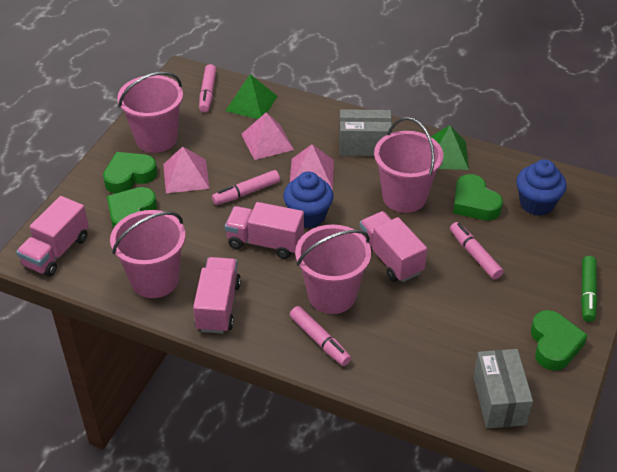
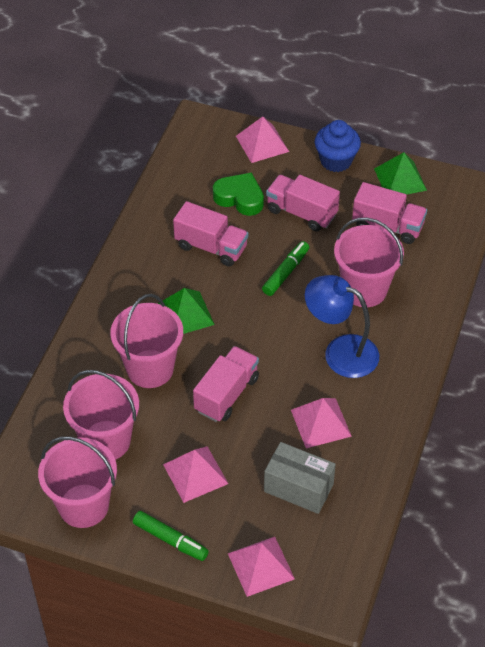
blue cupcake: [283,171,334,228] [516,159,567,216] = 2 -> [315,120,361,172] = 1
blue lamp: none = 0 -> [305,275,379,378] = 1
green heart: [103,152,157,194] [107,187,157,229] [453,174,503,221] [531,310,588,371] = 4 -> [213,173,264,216] = 1
green marker: [581,256,598,322] = 1 -> [133,511,209,561] [262,241,309,296] = 2
grey box: [339,109,392,156] [473,349,533,429] = 2 -> [264,442,336,514] = 1
pink marker: [199,64,216,113] [212,170,280,205] [290,306,351,366] [450,222,503,280] = 4 -> none = 0
pink pyramid: [163,146,210,193] [241,112,294,160] [290,144,334,190] = 3 -> [163,446,228,503] [228,537,295,597] [236,117,289,163] [291,398,352,448] = 4

